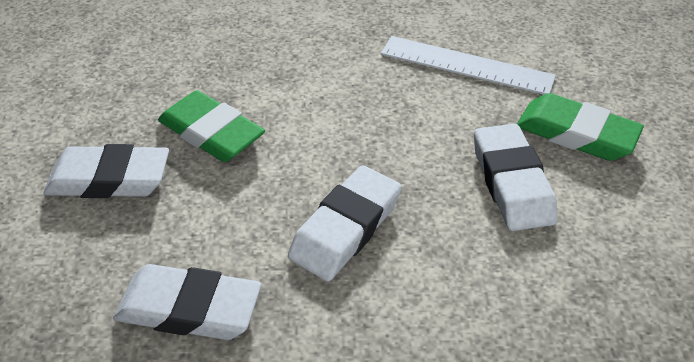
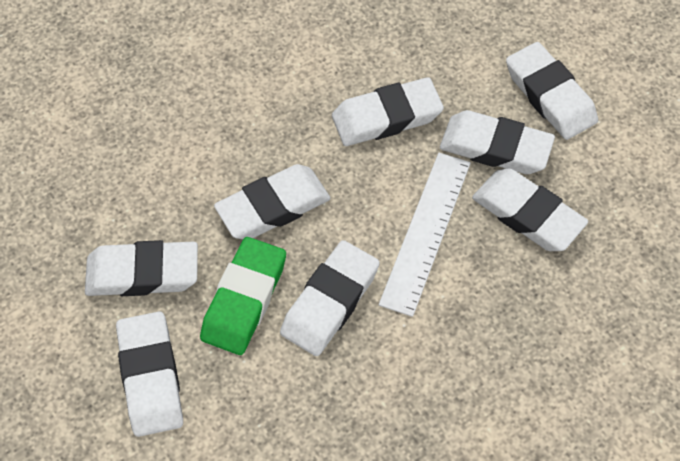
green eraser: [158,90,265,162] [517,93,644,161] = 2 -> [200,237,286,355] = 1
white eraser: [44,144,169,198] [113,264,261,340] [288,165,402,282] [474,124,558,231] = 4 -> [85,240,198,296] [116,312,183,437] [214,164,331,240] [280,240,380,356] [332,77,444,146] [440,110,555,174] [472,168,588,251] [506,42,598,140] = 8

